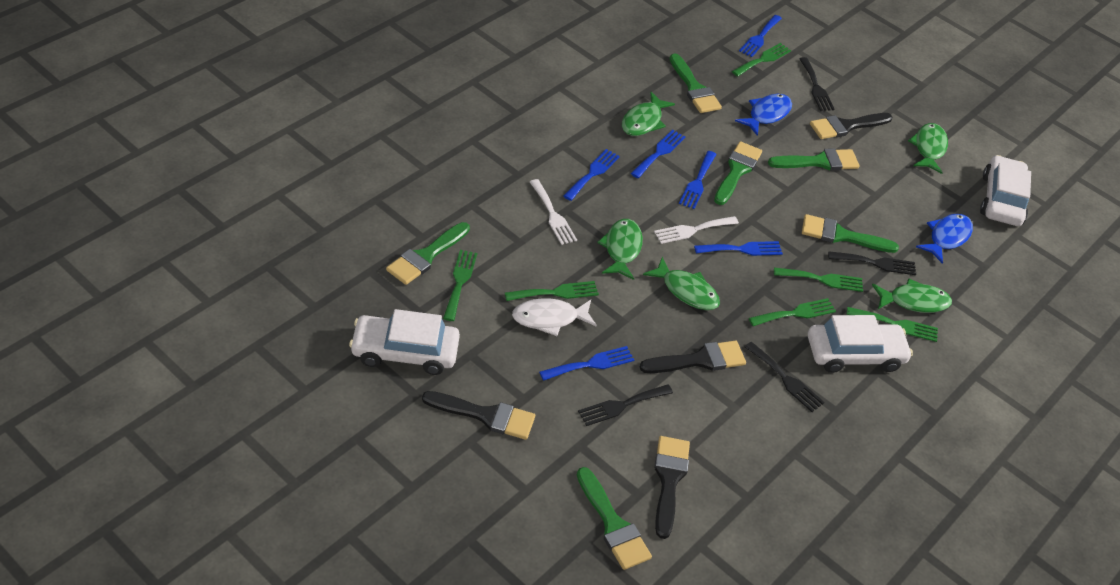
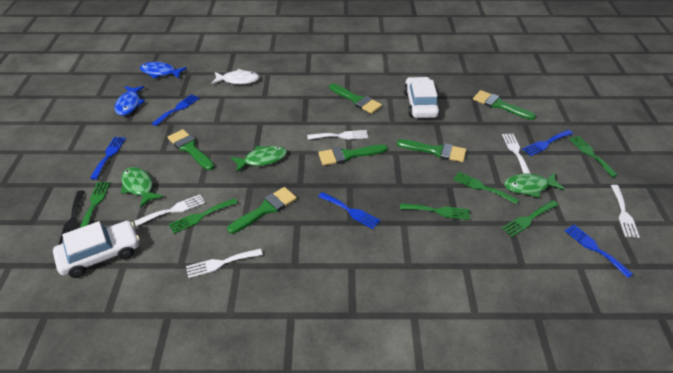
black brush: [422,391,535,440] [640,341,746,373] [654,436,690,539] [810,113,892,139] = 4 -> none = 0
black fork: [578,384,673,426] [745,342,825,412] [799,57,835,111] [828,251,916,275] = 4 -> [59,190,85,245] = 1
blue fork: [539,346,634,381] [563,149,620,201] [631,130,685,178] [679,151,717,209] [694,241,783,256] [739,15,782,57] = 6 -> [90,137,126,180] [152,94,200,126] [318,192,381,229] [522,130,573,156] [565,225,633,278] = 5
green fish: [597,219,643,280] [622,92,675,136] [643,257,720,310] [872,278,952,313] [908,123,948,174] = 5 -> [121,167,163,208] [231,146,287,172] [504,172,565,198] = 3
white car: [349,309,460,375] [808,315,913,373] [980,155,1031,226] = 3 -> [53,221,140,278] [404,77,440,118] = 2
white fork: [530,179,577,245] [654,216,739,244] = 2 -> [134,195,205,226] [186,248,263,278] [307,130,368,140] [502,133,531,174] [611,185,640,238] = 5

